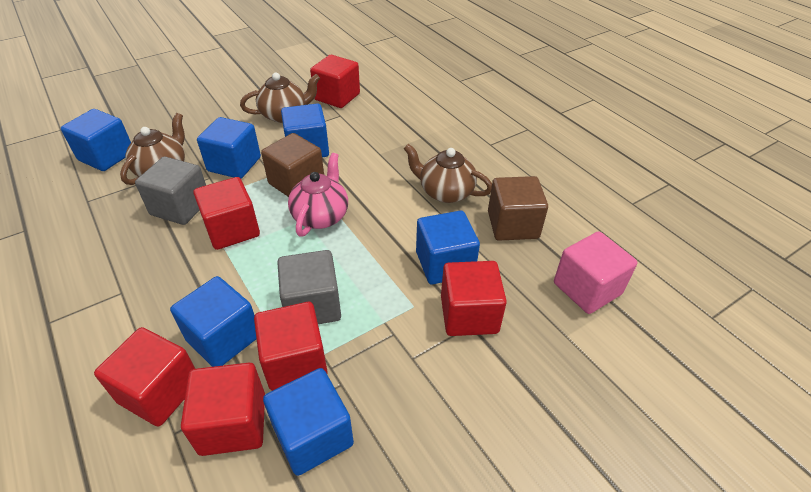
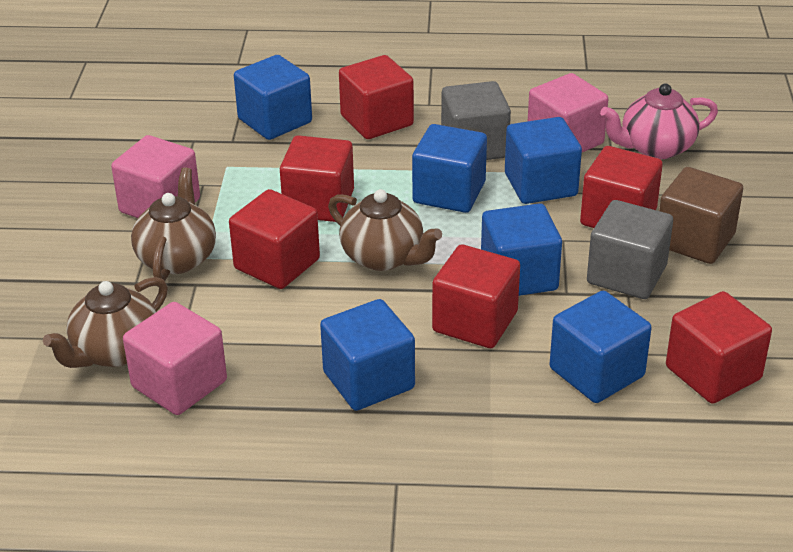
brown cube: [261,133,324,197] [488,176,548,241] = 2 -> [659,167,743,264] = 1
pink cube: [554,231,637,314] = 1 -> [111,135,200,218] [123,302,227,415] [528,73,608,152] = 3

